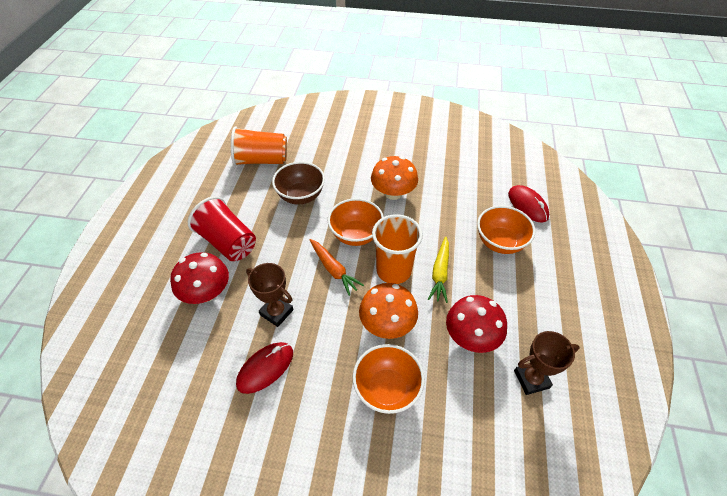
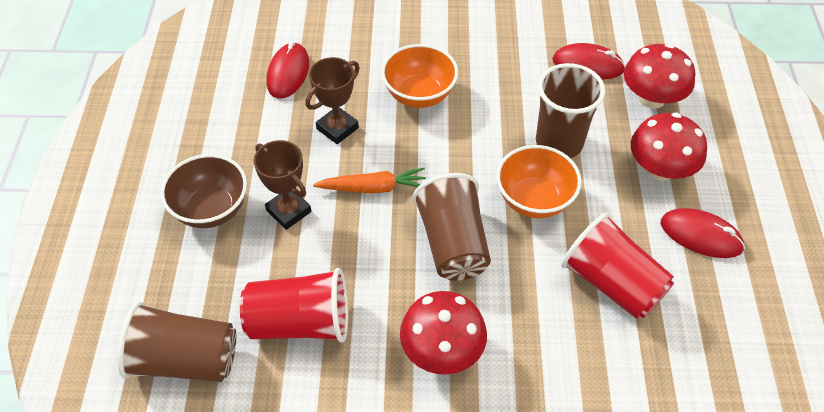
brown cup: none = 0 -> [117,302,236,382] [413,173,491,281] [536,63,605,158] = 3
orange bowl: [328,198,384,246] [353,344,425,414] [477,206,536,254] = 3 -> [381,44,458,108] [496,145,582,218] = 2
orange cup: [231,126,287,166] [372,214,423,284] = 2 -> none = 0
orange mushroom: [359,283,418,339] [371,156,418,200] = 2 -> none = 0
red cup: [188,196,256,261] = 1 -> [240,268,348,343] [561,213,674,319] = 2
red mouse: [236,342,293,394] [508,185,549,222] = 2 -> [266,42,309,98] [552,43,625,80] [661,208,745,258] = 3
red mushroom: [170,252,229,304] [446,295,507,353] = 2 -> [400,291,487,375] [624,44,695,109] [631,113,707,181] = 3
yellow carrot: [428,236,449,303] = 1 -> none = 0

